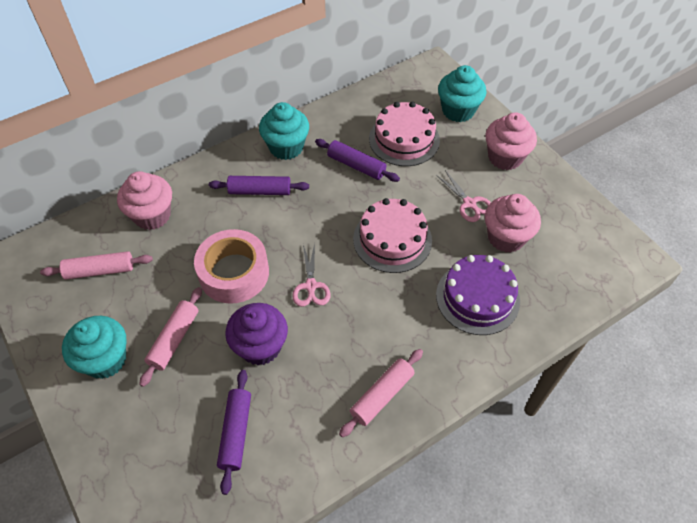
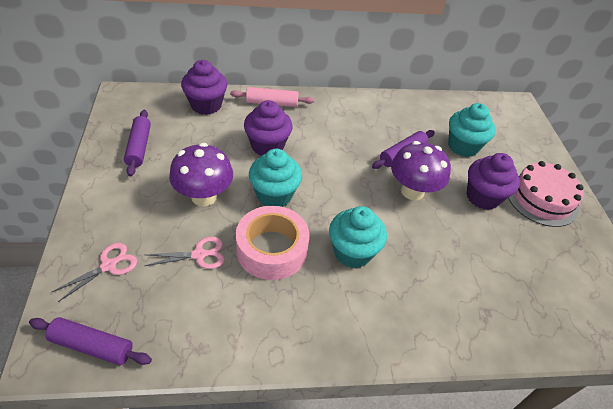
pink cake: [353,198,432,273] [369,102,440,166] = 2 -> [508,161,584,227] = 1
pink cupcake: [117,171,172,230] [485,112,537,170] [485,194,541,253] = 3 -> none = 0
pink rolling pin: [40,251,153,280] [139,287,202,387] [339,349,423,437] = 3 -> [230,87,314,107] = 1
purple cake: [436,255,520,335] = 1 -> none = 0
purple cupcake: [225,303,288,365] = 1 -> [181,60,227,115] [244,100,293,156] [466,153,520,210] = 3
purple mushroom: none = 0 -> [169,143,233,206] [391,141,451,200] = 2

